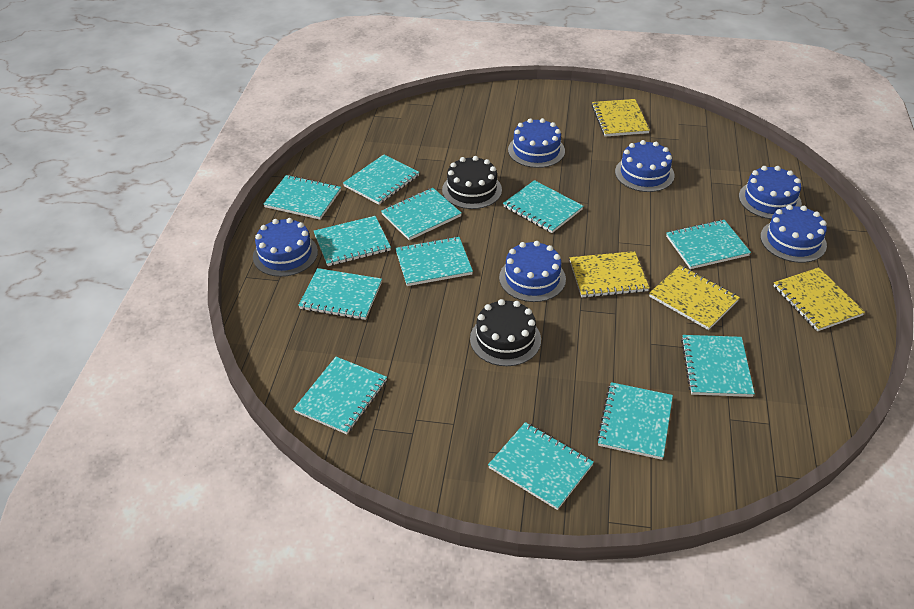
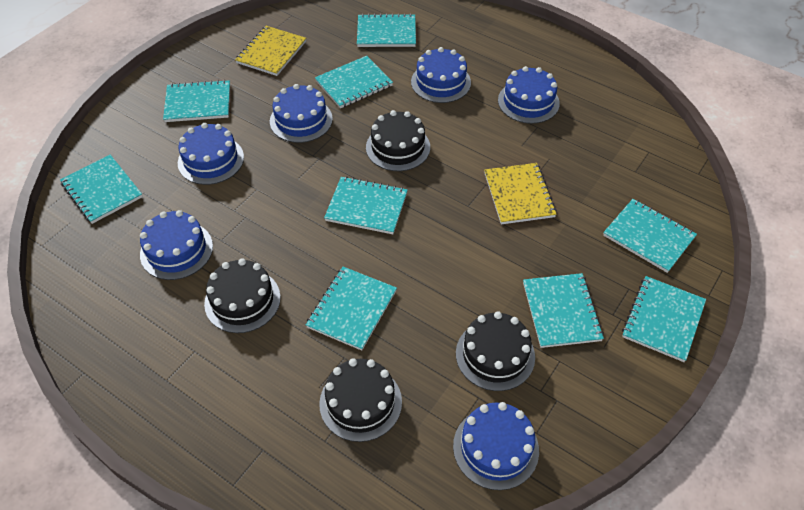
black cake: [442,156,502,209] [470,299,541,366] = 2 -> [204,258,281,333] [319,358,402,442] [366,110,430,171] [456,311,535,391] = 4
turquoise notebook: [264,175,341,220] [294,357,387,434] [298,268,382,320] [314,216,391,266] [343,155,419,205] [381,188,461,240] [395,237,473,286] [488,422,594,510] [503,180,583,233] [597,382,673,460] [666,220,751,269] [681,335,755,397] = 12 -> [60,155,143,224] [163,80,230,122] [306,267,397,351] [315,56,393,108] [324,176,408,234] [357,13,416,47] [523,273,604,348] [603,199,697,273] [622,276,706,362] = 9
yellow notebook: [570,251,649,298] [592,99,650,137] [649,265,740,330] [774,267,865,331] = 4 -> [235,26,306,76] [484,163,557,224] = 2

